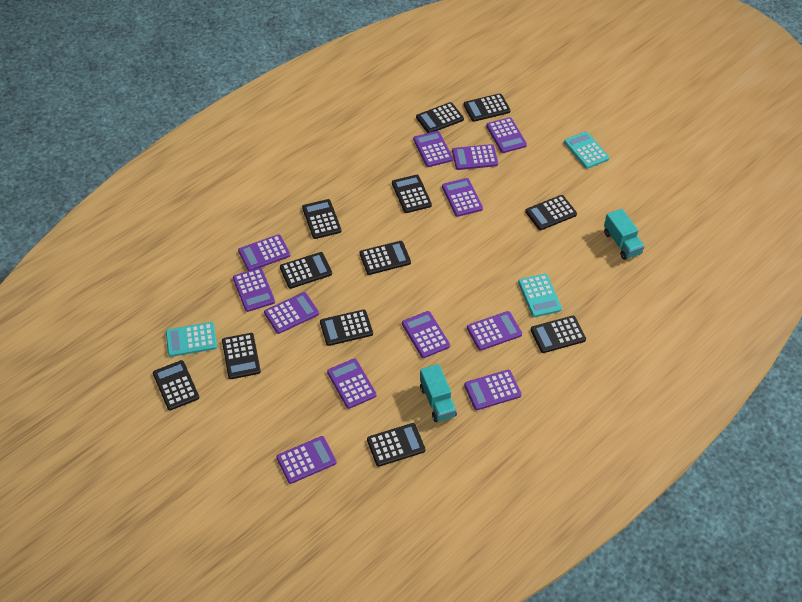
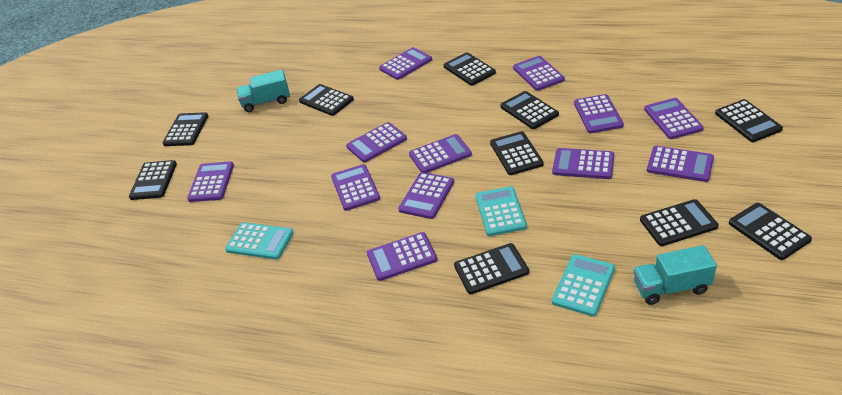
black calculator: [153,360,199,411] [222,333,261,379] [280,252,332,289] [302,199,342,239] [320,310,373,346] [359,241,411,275] [367,423,425,467] [392,175,432,213] [416,102,464,133] [464,93,511,122] [525,195,577,230] [531,316,586,353] = 12 -> [129,160,177,200] [162,112,208,146] [299,84,354,116] [444,53,496,86] [454,243,529,294] [490,131,544,175] [500,91,559,129] [640,199,718,246] [715,99,783,142] [729,203,812,260] = 10

